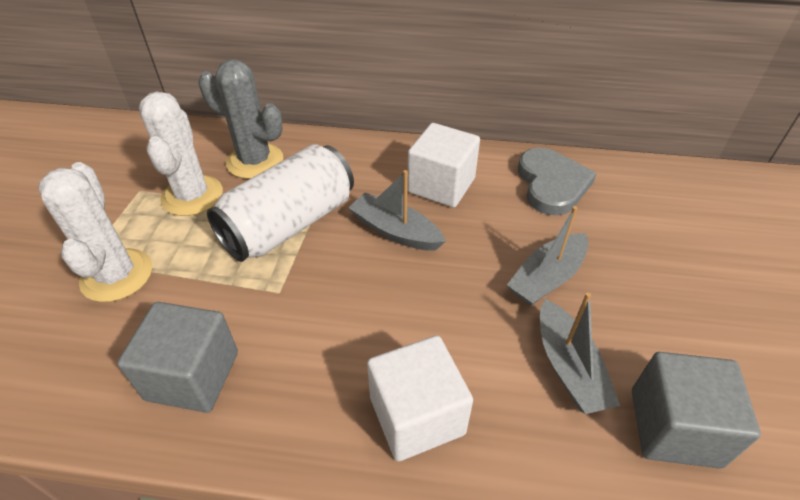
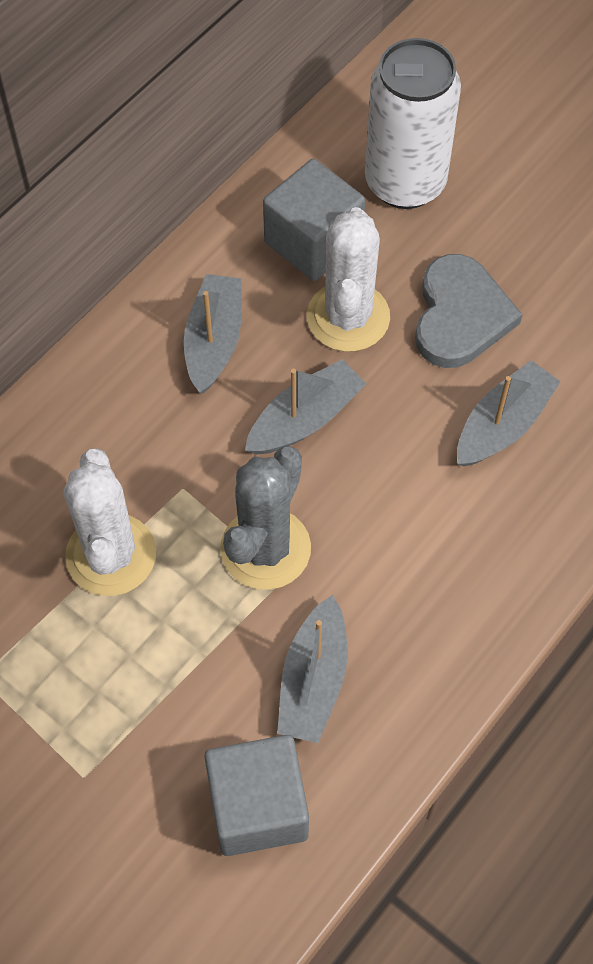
grey boat: [349,170,446,251] [507,206,588,306] [540,293,620,414] = 3 -> [184,274,242,393] [245,359,367,455] [277,595,348,743] [457,360,561,466] = 4
white cube: [367,335,473,462] [407,123,480,208] = 2 -> none = 0

